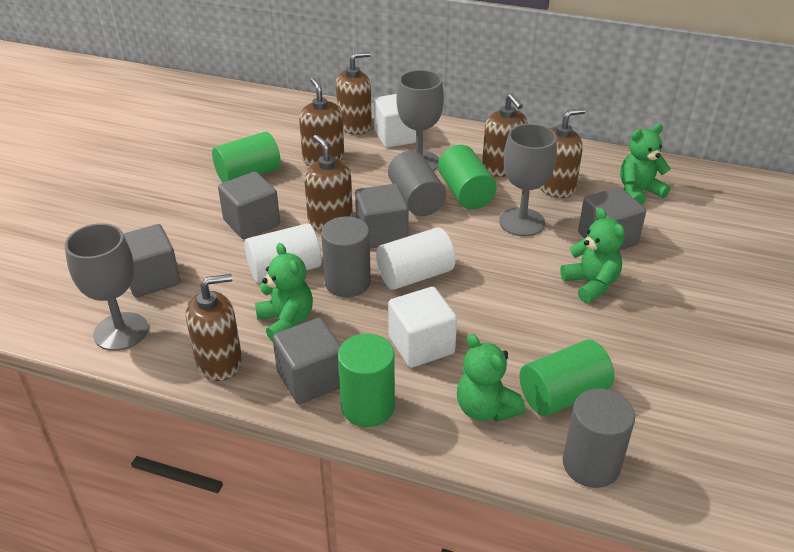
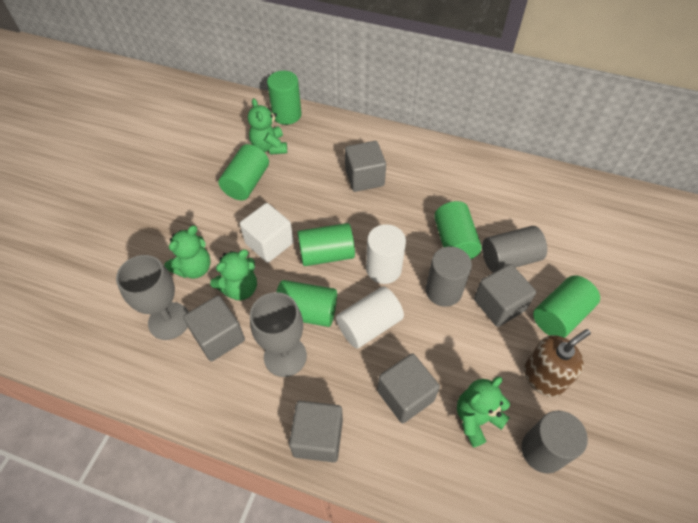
brown soap dispenser: [185,274,242,381] [299,78,344,166] [304,135,353,231] [336,52,372,135] [482,94,528,177] [539,108,585,198] = 6 -> [524,329,591,397] = 1
green cylinder: [212,132,281,183] [338,334,395,427] [438,145,497,209] [519,340,614,416] = 4 -> [218,144,269,200] [267,71,302,125] [276,280,337,327] [297,223,355,266] [434,201,482,259] [533,275,600,338] = 6
grey goblet: [65,223,148,351] [396,70,444,171] [499,124,557,236] = 3 -> [116,255,189,340] [250,292,307,377] = 2
white cube: [374,94,416,148] [388,287,457,368] = 2 -> [240,203,294,263] = 1

